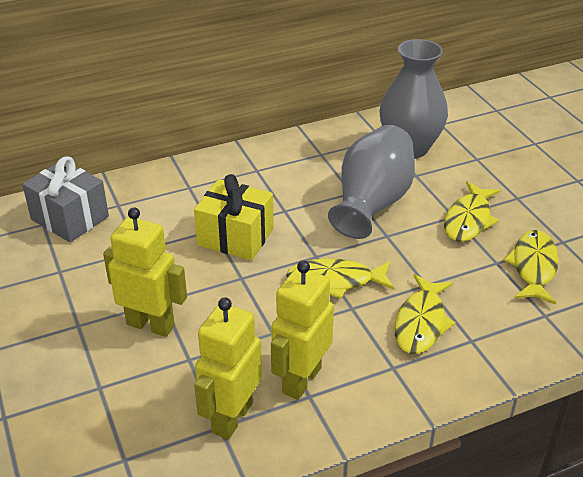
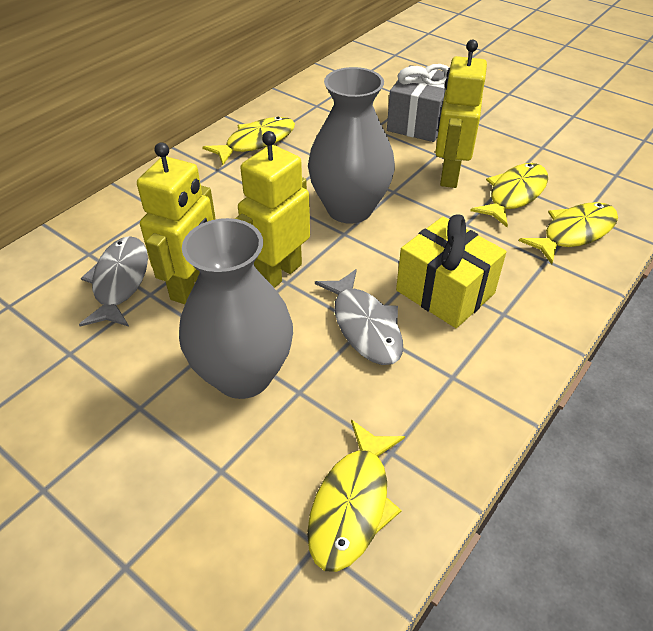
grey fish: none = 0 -> [79,236,148,327] [315,269,403,365] = 2

